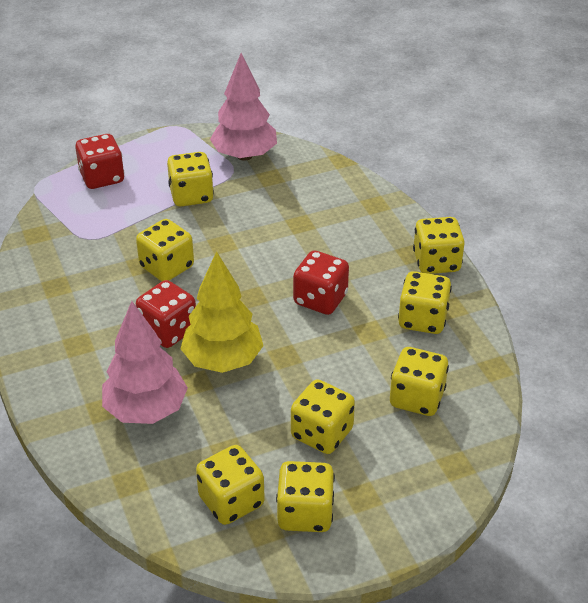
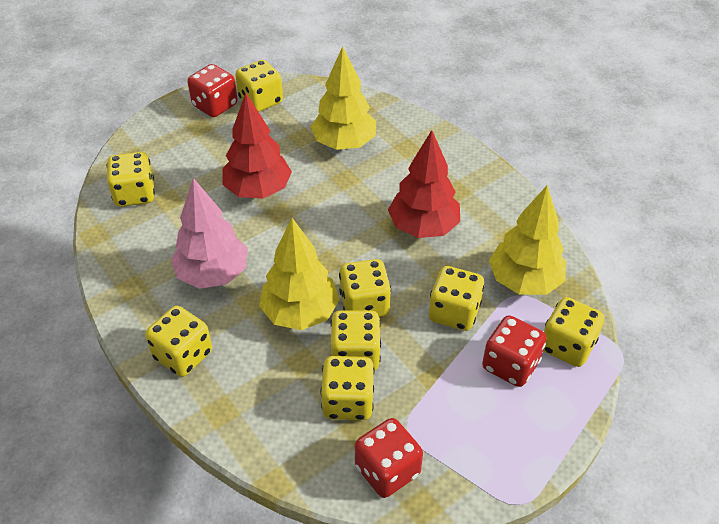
pink tree: [102,301,188,424] [210,53,277,161] = 2 -> [171,178,248,289] = 1
red tree: none = 0 -> [222,93,292,199] [388,130,460,238] = 2
yellow tree: [180,251,264,373] = 1 -> [259,218,340,330] [310,46,376,150] [489,185,566,295] = 3

